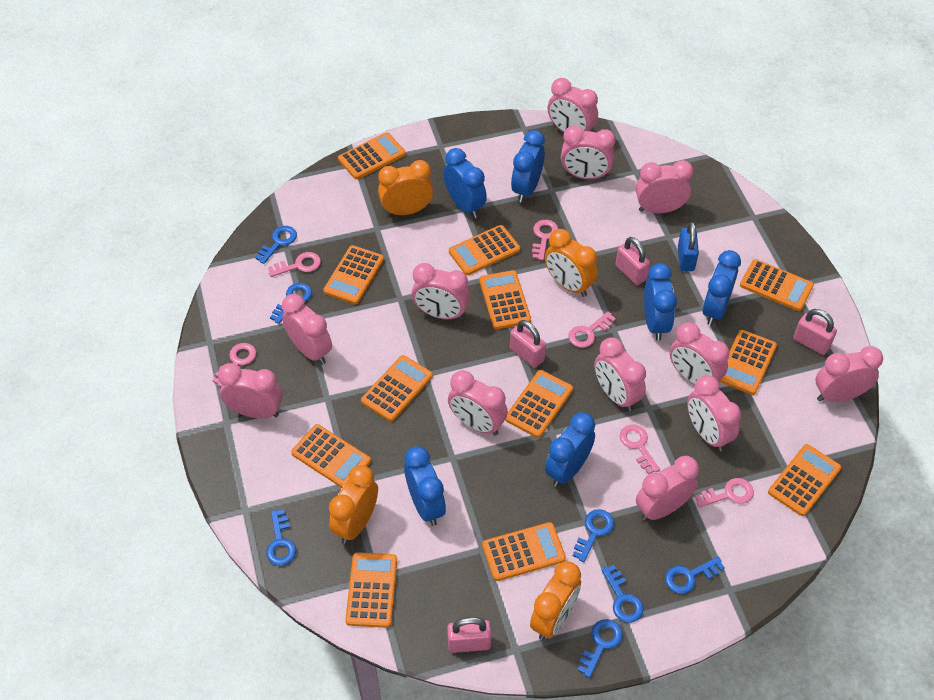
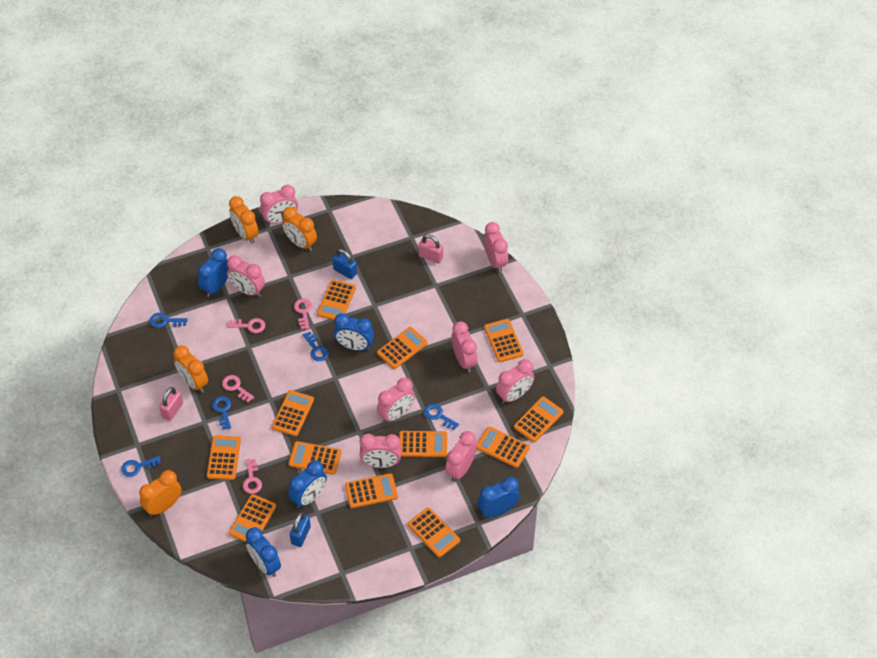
blue clock: [404,446,446,526] [443,148,487,218] [511,130,545,203] [545,412,595,487] [644,263,677,341] [702,250,741,325] = 6 -> [198,248,229,297] [246,527,281,577] [289,460,327,509] [334,313,374,351] [478,477,520,518] = 5
blue key: [255,226,297,264] [266,510,296,565] [270,283,312,324] [573,509,614,562] [578,619,623,678] [602,565,644,623] [665,557,725,594] = 7 -> [121,456,161,477] [150,313,188,328] [212,396,231,430] [303,332,329,361] [424,404,459,430] = 5
blue padlock: [678,222,699,271] = 1 -> [290,512,311,547] [332,249,357,279] = 2
pink clock: [218,363,283,419] [282,294,332,365] [412,263,470,320] [448,370,508,435] [547,78,598,132] [561,125,616,179] [594,337,646,411] [636,160,693,213] [636,456,699,521] [669,322,730,385] [687,375,741,452] [816,346,883,402] = 12 -> [227,255,265,297] [260,185,298,225] [360,434,401,468] [377,378,415,423] [445,431,477,482] [452,321,478,373] [484,222,508,272] [496,359,534,404] = 8
pink key: [212,343,256,387] [268,252,321,277] [532,220,558,260] [568,311,616,348] [620,424,660,474] [695,478,754,508] = 6 -> [222,375,254,402] [227,318,265,333] [243,459,262,494] [294,299,312,330] = 4
pink padlock: [447,617,491,653] [510,320,546,368] [615,237,650,285] [793,309,837,355] = 4 -> [159,387,183,421] [419,234,443,264] = 2

